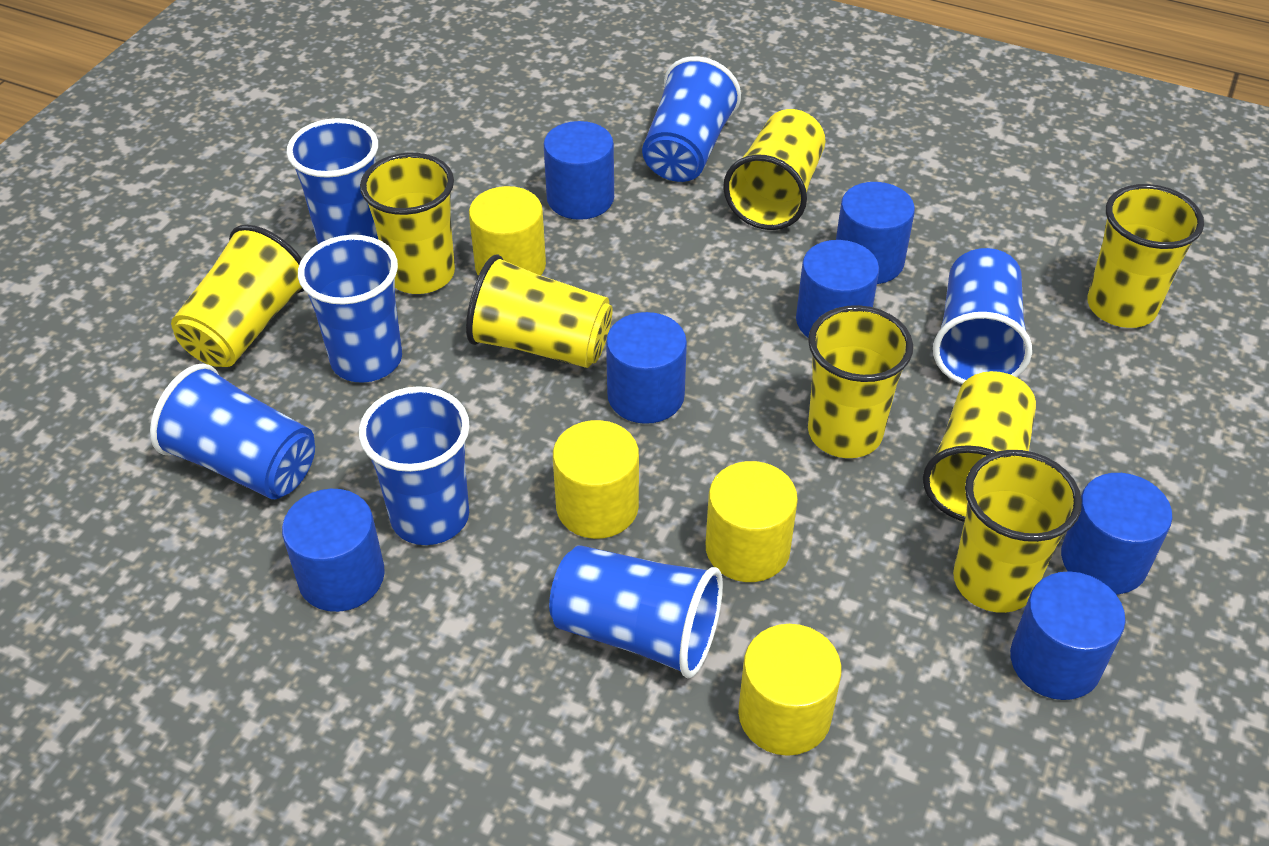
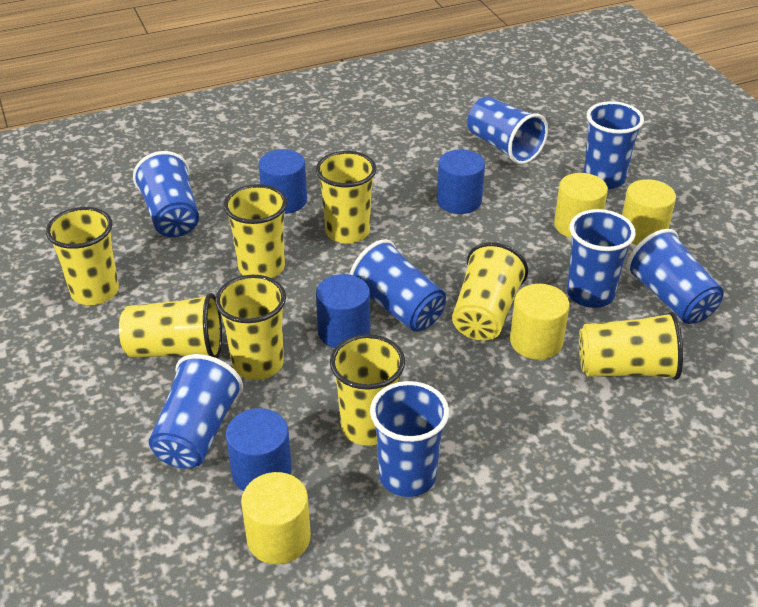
blue cup: [150,363,315,499] [287,118,378,244] [298,235,402,383] [359,386,470,545] [549,545,723,678] [642,56,741,182] [933,248,1032,384] = 7 -> [133,151,199,237] [149,354,243,469] [349,239,446,332] [370,381,449,497] [467,96,548,165] [567,209,636,308] [584,101,644,189] [626,229,724,324] = 8
blue cylinder: [282,489,385,612] [543,121,614,220] [606,312,687,424] [796,240,879,338] [836,182,915,284] [1010,571,1126,700] [1061,473,1172,594] = 7 -> [226,408,292,491] [259,149,307,214] [316,274,370,348] [437,149,485,214] = 4

